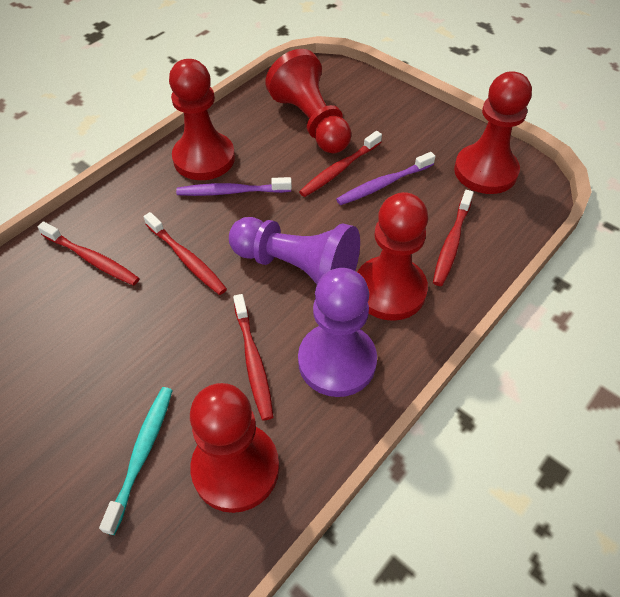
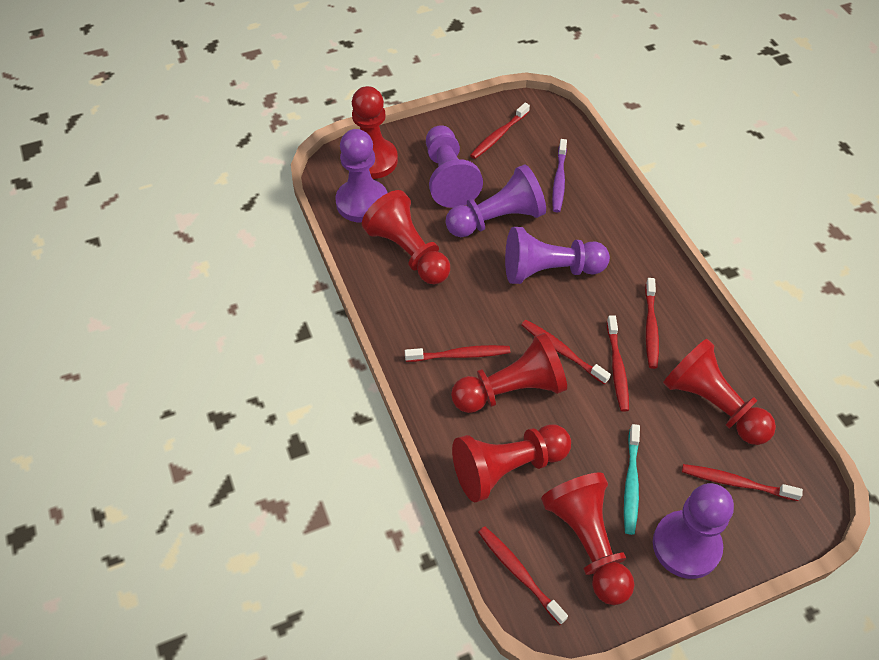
purple pawn: [229,217,360,284] [298,268,377,397] = 2 -> [335,129,388,223] [426,125,483,208] [445,164,546,237] [505,227,610,284] [653,483,734,579] = 5
purple toothbrush: [176,177,292,196] [336,152,435,205] = 2 -> [552,139,567,212] = 1
red pawn: [169,59,235,180] [190,383,279,513] [265,49,352,153] [357,192,428,321] [454,71,532,194] = 5 -> [352,86,398,179] [362,190,450,285] [451,333,567,413] [452,424,571,502] [541,472,634,605] [663,339,776,445] = 6
red toothbrush: [38,221,140,286] [144,212,227,295] [233,294,274,421] [299,131,382,197] [433,190,474,286] = 5 -> [405,345,510,362] [470,103,530,159] [478,526,568,625] [521,320,611,385] [607,315,629,412] [645,278,659,369] [682,464,803,501] = 7

